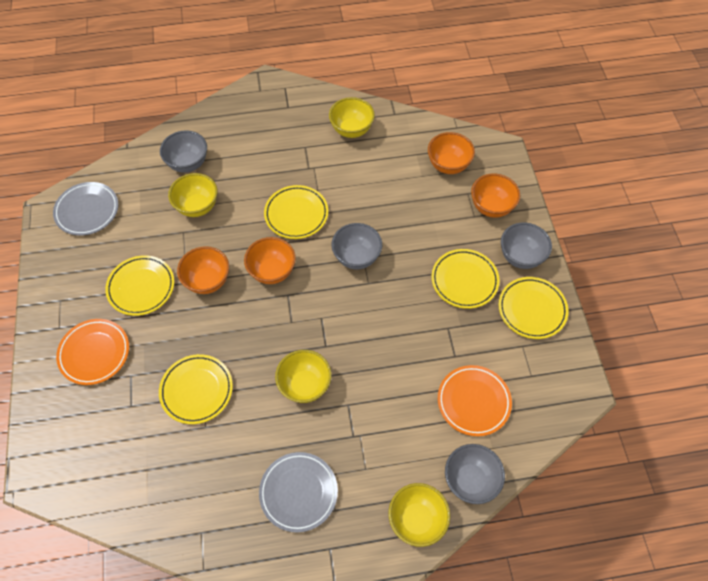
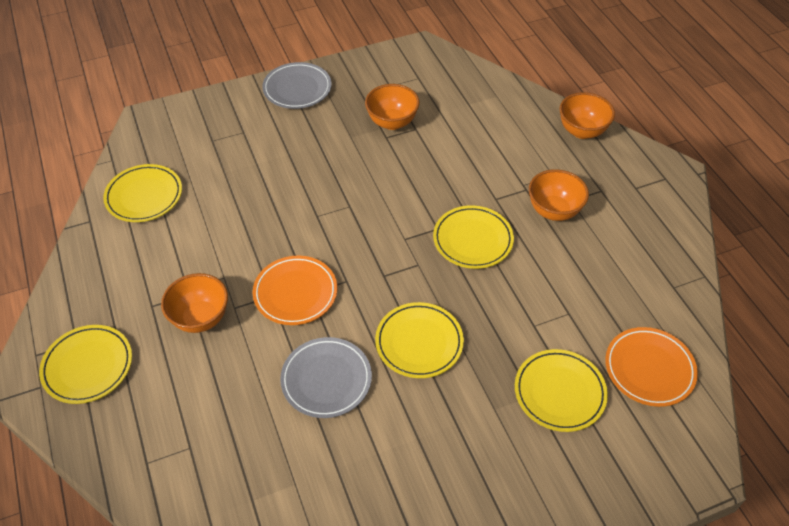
grey bowl: [160,130,207,173] [331,223,382,269] [445,444,505,504] [501,223,552,269] = 4 -> none = 0
yellow bowl: [168,173,217,217] [275,350,331,403] [329,97,375,138] [389,483,450,547] = 4 -> none = 0

